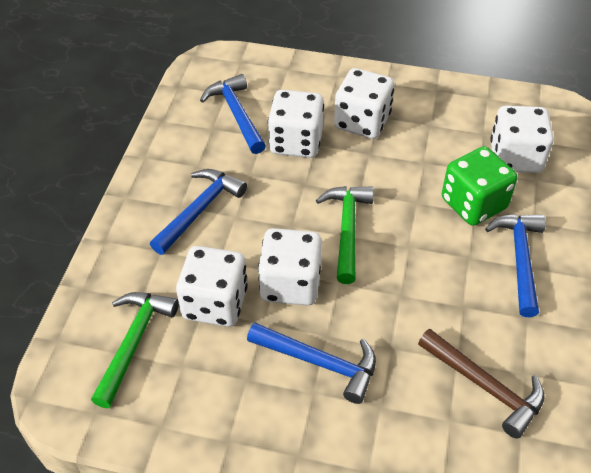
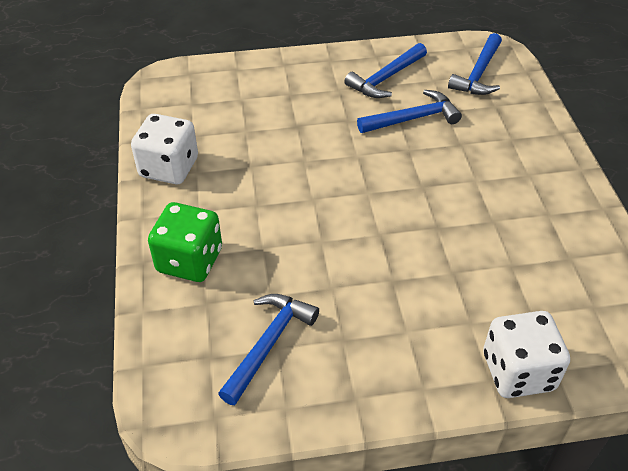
brown hammer: [418,329,545,439] = 1 -> none = 0
green hammer: [91,292,179,408] [316,186,374,284] = 2 -> none = 0
white dice: [176,246,248,327] [258,228,322,306] [268,90,324,158] [334,68,394,139] [490,106,554,173] = 5 -> [131,114,198,184] [483,311,570,398] = 2

